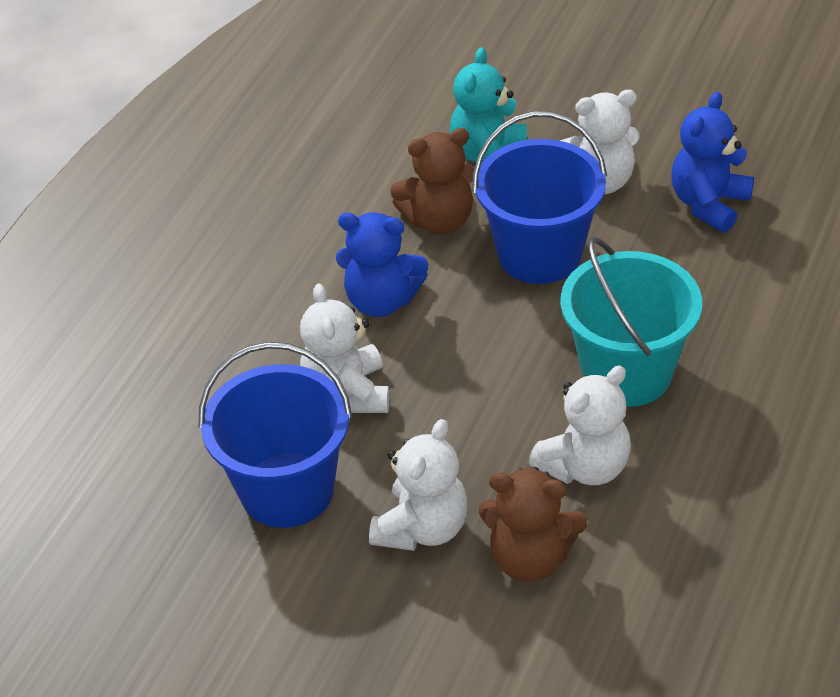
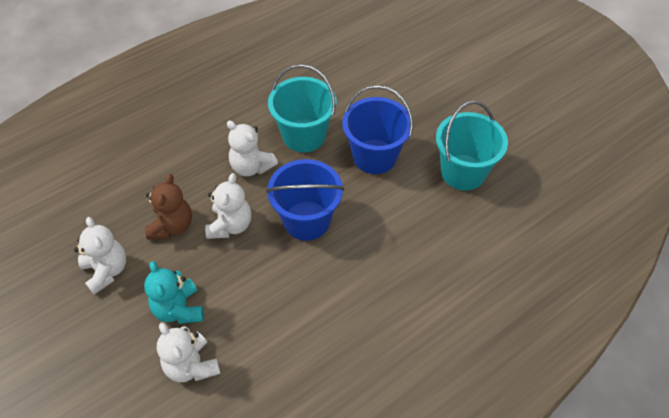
blue teddy bear: [336,212,429,317] [671,92,754,233] = 2 -> none = 0
brown teddy bear: [390,128,474,235] [479,467,587,582] = 2 -> [145,174,192,240] = 1
turquoise bucket: [560,237,702,407] = 1 -> [268,64,336,152] [436,101,508,190] = 2

